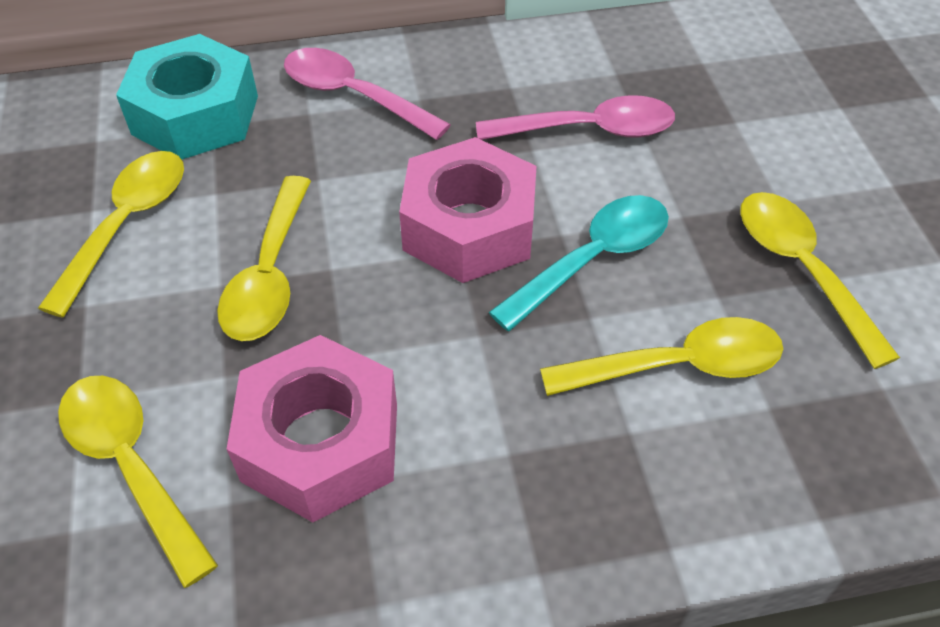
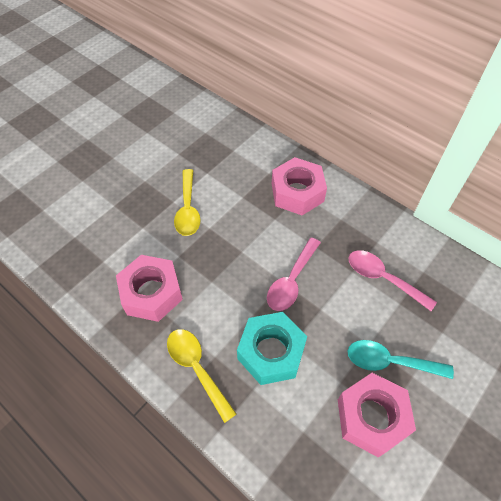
pink nut: [227,335,397,522] [399,137,537,283] = 2 -> [116,255,183,322] [272,157,327,215] [338,373,416,458] = 3
yellow spoon: [38,151,184,318] [58,376,218,588] [217,176,311,341] [540,317,783,396] [740,192,900,369] = 5 -> [167,329,236,423] [174,169,201,236] = 2

